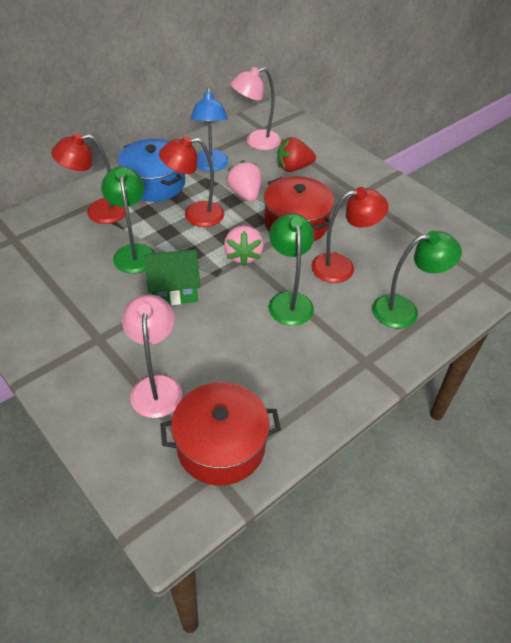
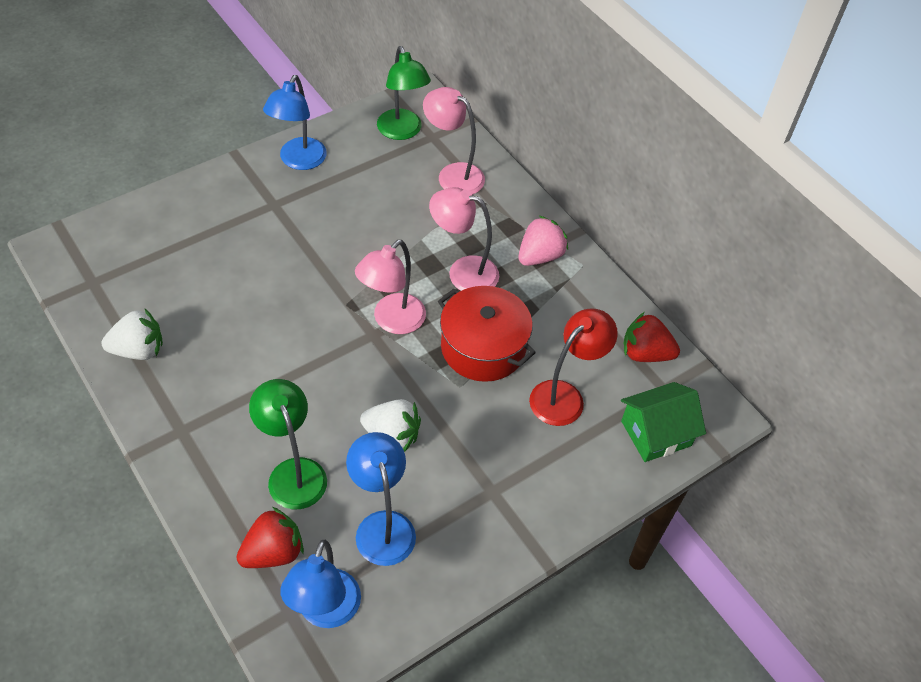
blue lamp: [191,88,229,172] = 1 -> [263,75,327,170] [280,540,361,628] [346,432,416,566] = 3
blue pot: [118,139,185,202] = 1 -> none = 0
green lamp: [101,166,155,274] [269,213,314,326] [372,231,462,328] = 3 -> [249,379,327,509] [377,46,431,140] = 2
pink lamp: [122,295,182,418] [231,67,281,150] = 2 -> [355,240,426,334] [423,87,485,195] [429,187,499,291] = 3
pink strawberry: [224,225,264,266] [227,160,261,202] = 2 -> [518,216,568,266] = 1
red lamp: [51,133,125,224] [159,136,224,227] [311,187,389,283] = 3 -> [529,308,618,426] = 1
red pot: [160,382,281,485] [264,176,334,241] = 2 -> [438,286,536,382] = 1
red strawberry: [277,137,316,172] = 1 -> [236,507,304,568] [623,312,680,362] = 2
white strawberry: none = 0 -> [102,309,163,360] [360,399,421,452] = 2

